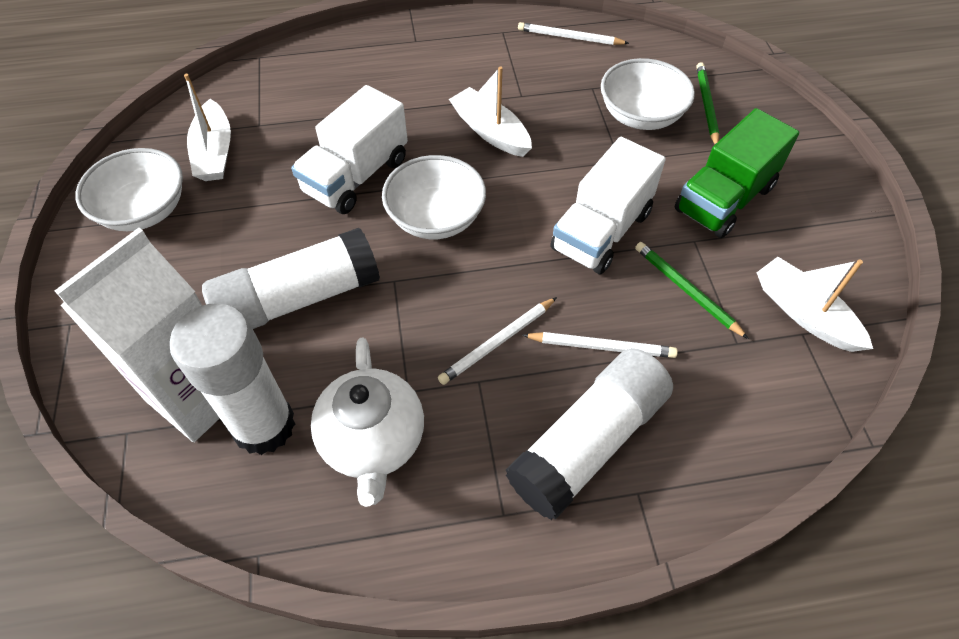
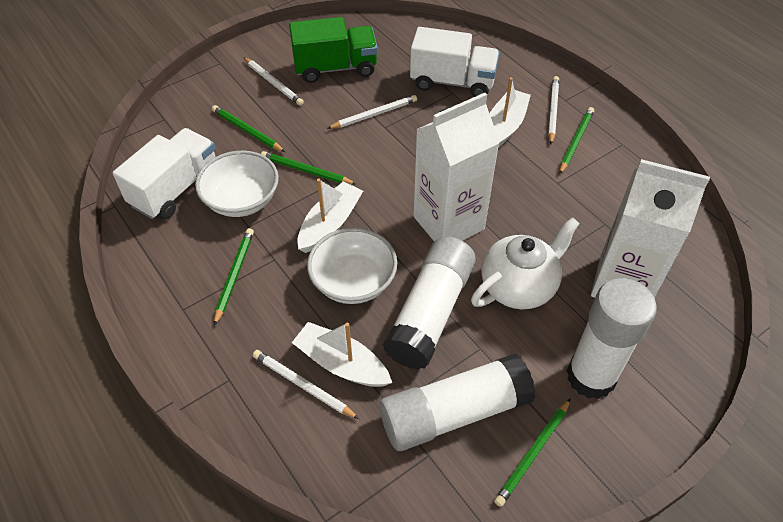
green pencil: [635,242,749,339] [696,62,719,144] = 2 -> [212,105,285,152] [214,228,254,326] [261,151,357,185] [494,398,571,507] [559,107,594,174] = 5
white bowl: [75,148,183,231] [382,155,486,239] [601,58,695,130] = 3 -> [195,151,279,217] [307,228,397,304] = 2
white carton: [55,228,220,442] = 1 -> [414,93,500,241] [591,159,710,298] = 2
white pencil: [438,297,557,385] [518,22,629,45] [522,332,678,358] = 3 -> [243,57,304,106] [253,350,359,419] [327,95,417,129] [548,76,559,144] = 4

